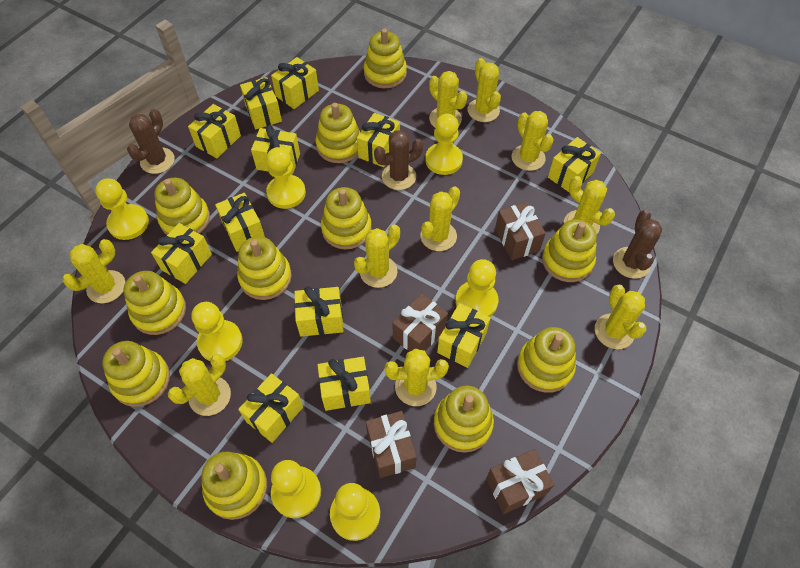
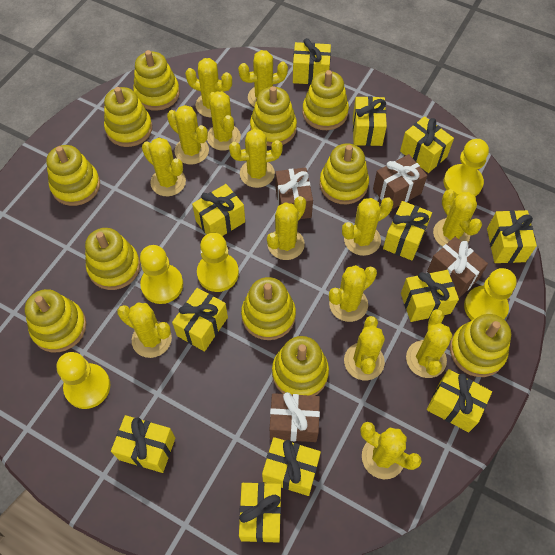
brown cactus: [127,109,175,174] [374,130,423,190] [613,210,662,279] = 3 -> none = 0
yellow cactus: [63,239,125,303] [168,354,231,416] [354,225,400,288] [384,349,449,406] [420,186,460,251] [429,71,467,127] [468,58,501,122] [511,111,554,171] [564,176,615,235] [595,285,646,349] = 10 -> [117,303,172,358] [142,138,186,196] [167,105,209,165] [185,58,232,118] [207,91,241,151] [229,129,283,188] [238,50,288,107] [267,196,306,260] [329,265,377,322] [342,197,393,256] [344,316,385,380] [360,422,422,479] [406,309,453,378] [433,189,482,247] = 14
yellow pawn: [95,178,149,240] [192,302,243,361] [266,147,306,209] [271,460,321,518] [330,483,380,541] [425,114,463,175] [455,259,498,317] = 7 -> [56,352,110,409] [140,245,183,304] [197,233,239,292] [444,139,489,197] [464,268,517,320] = 5

